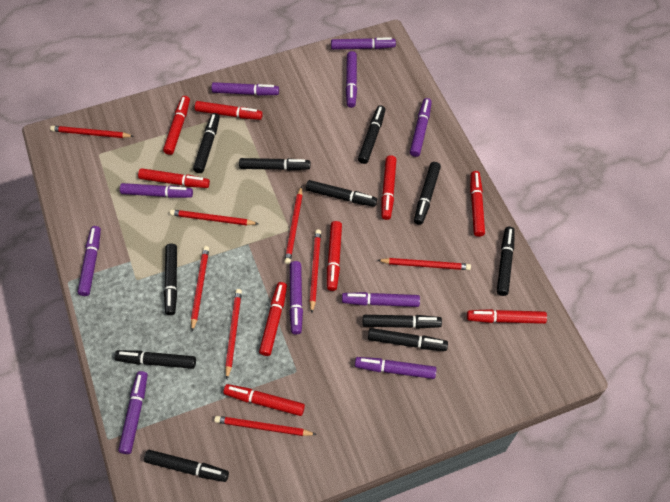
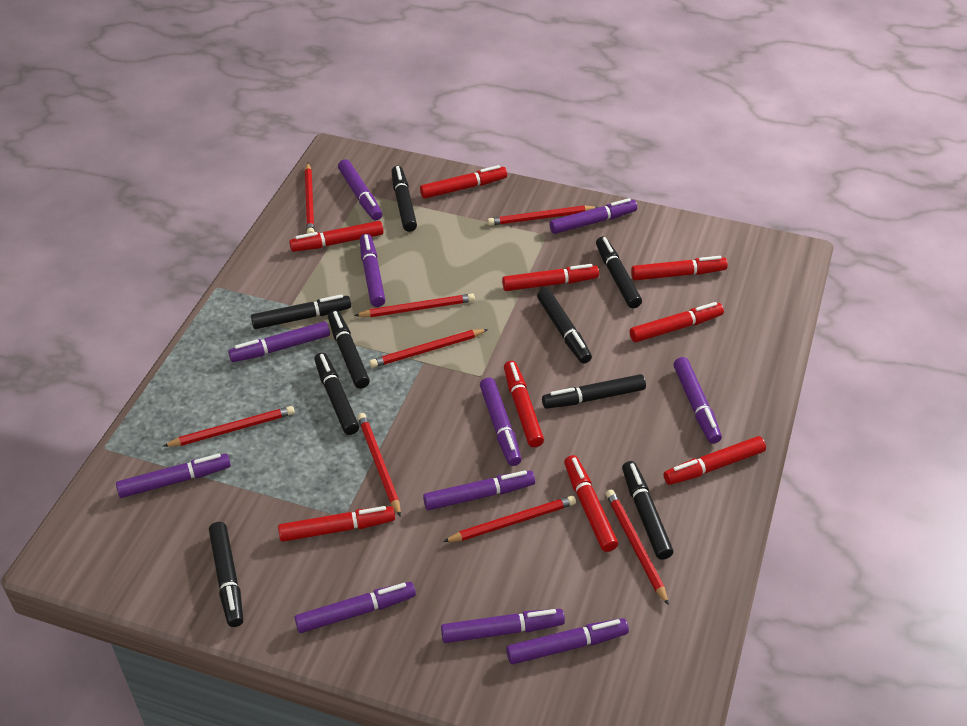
black marker: [114,350,196,369] [144,450,229,482] [164,244,177,315] [193,113,220,173] [239,158,310,171] [306,180,377,207] [358,105,386,164] [363,315,442,329] [368,328,448,351] [414,162,441,225] [497,227,515,296] = 11 -> [209,522,243,627] [251,294,351,329] [314,353,359,435] [328,310,370,389] [391,166,417,232] [537,288,592,363] [542,374,646,409] [596,237,642,308] [622,461,673,560] = 9
purple marker: [78,226,101,296] [118,371,148,454] [120,183,193,198] [212,82,279,96] [289,261,303,334] [331,37,396,50] [342,292,420,307] [346,51,357,108] [355,357,436,379] [410,98,432,157] = 10 -> [116,454,231,498] [228,321,330,362] [295,582,416,633] [338,159,382,220] [360,234,385,307] [423,470,535,510] [441,609,565,643] [480,378,521,466] [506,618,629,664] [550,198,637,234] [673,357,722,444] = 11

